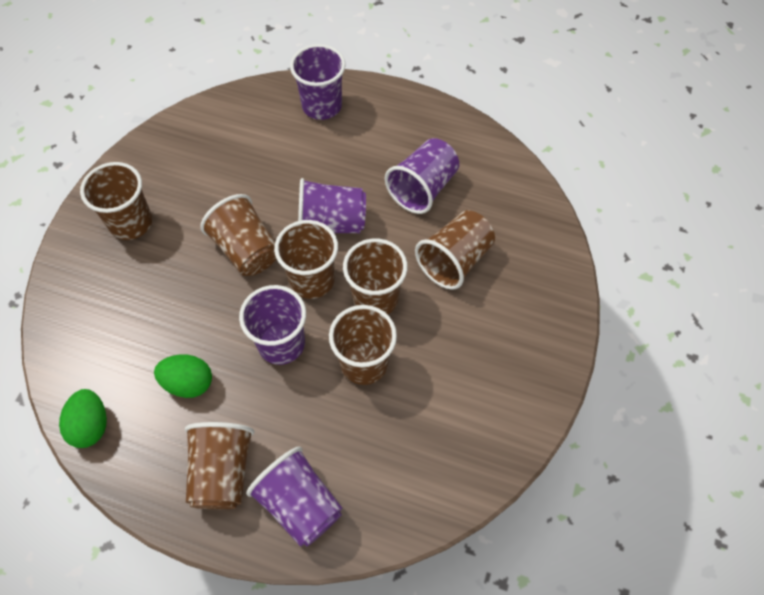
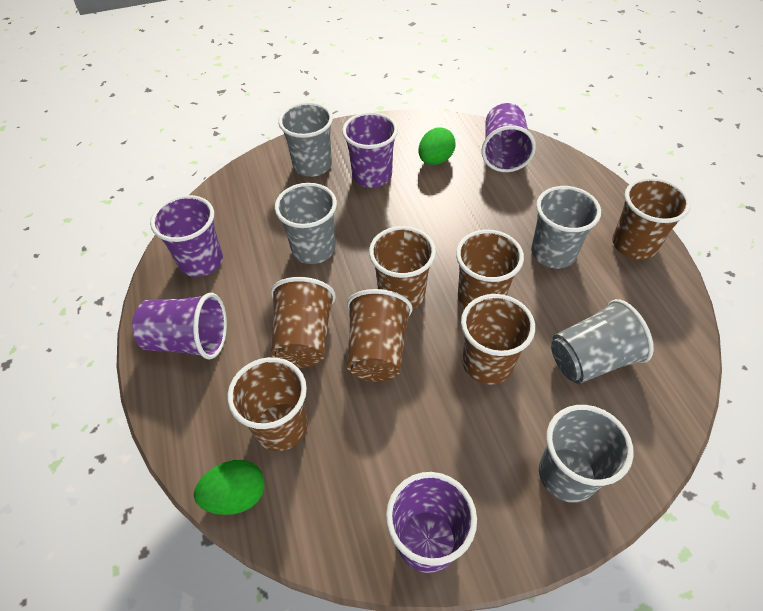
grey cup: none = 0 -> [275,183,337,264] [278,102,333,177] [531,186,601,269] [539,405,634,503] [551,299,654,384] = 5

